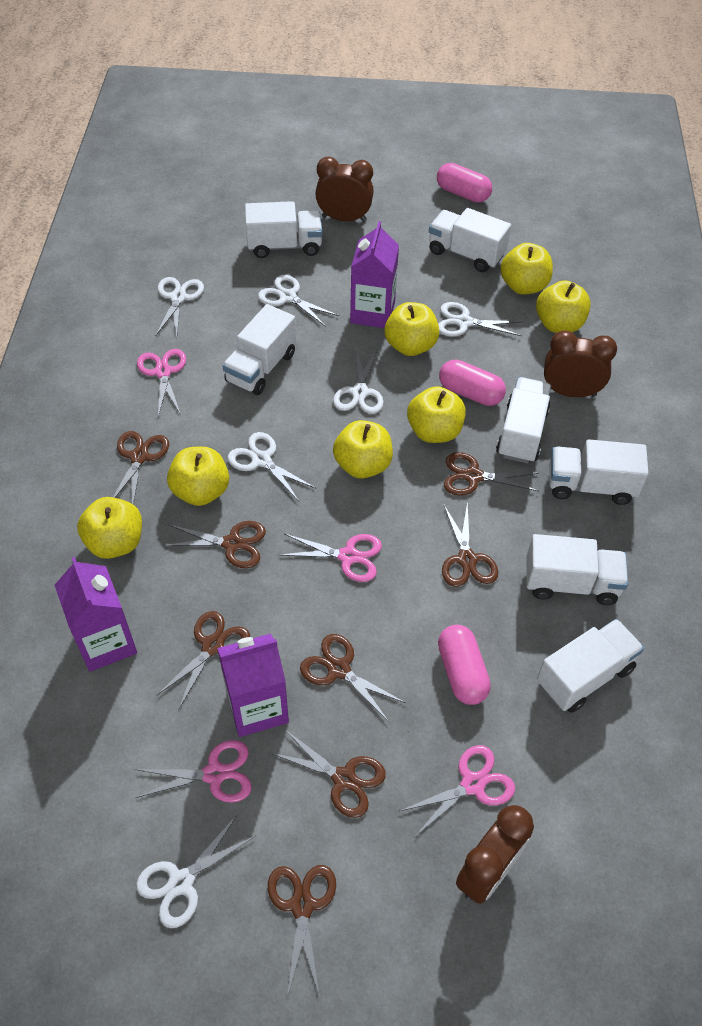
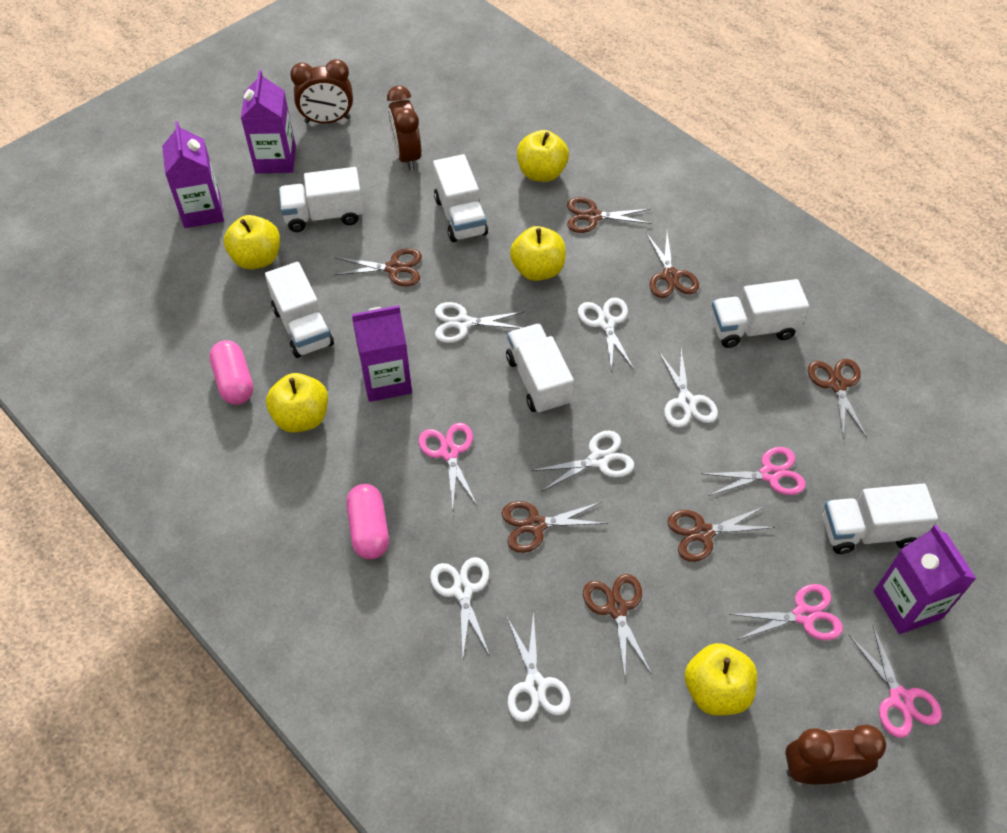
brown scissors: [113,431,169,504] [156,611,250,710] [163,521,266,568] [268,865,336,998] [271,730,386,818] [300,634,406,722] [442,501,498,587] [444,452,538,496] = 8 -> [334,248,422,286] [502,501,608,553] [567,197,652,233] [583,574,652,676] [646,232,699,298] [667,506,775,562] [808,359,867,438] = 7
pink capsule: [437,163,492,203] [438,625,491,705] [439,360,506,406] = 3 -> [209,340,253,405] [347,484,389,559] = 2
purple carton: [55,557,137,672] [217,634,289,737] [350,221,399,328] = 3 -> [162,121,224,228] [241,70,296,173] [352,305,412,402] [874,524,977,634] = 4
white truck: [222,304,296,395] [245,201,322,258] [429,208,511,273] [496,377,551,463] [526,534,628,605] [537,619,644,713] [549,439,648,505] = 7 -> [265,262,334,358] [279,167,363,232] [433,154,488,242] [506,324,574,414] [711,279,809,348] [822,484,938,554] = 6
yellow apple: [77,497,142,559] [167,447,229,506] [333,420,393,479] [385,302,439,356] [407,386,466,443] [500,243,553,295] [536,280,591,333] = 7 -> [224,215,280,269] [266,373,328,433] [510,226,566,281] [517,130,569,182] [685,643,757,716] = 5

